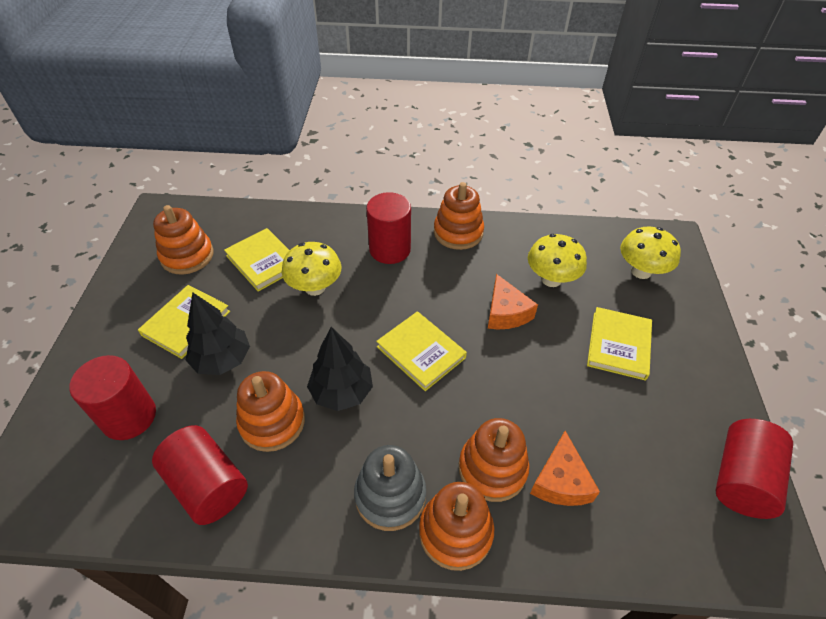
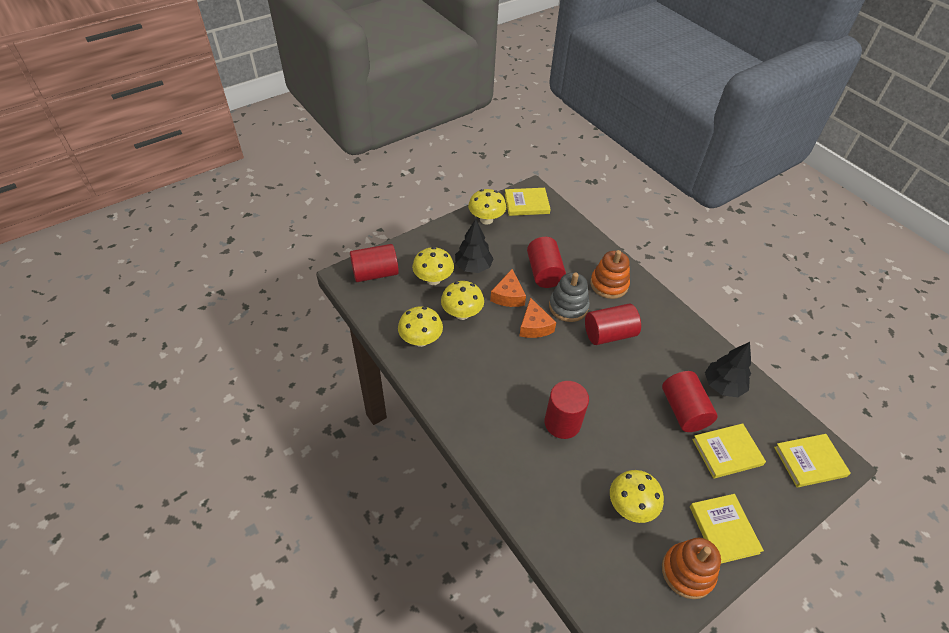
orange stacking toy: [153,205,214,275] [236,371,305,452] [419,482,494,571] [434,182,484,250] [459,418,530,502] = 5 -> [590,250,630,299] [662,538,721,599] = 2
red cylinder: [69,355,156,440] [152,425,248,525] [366,192,411,264] [715,419,793,519] = 4 -> [350,244,399,282] [527,237,566,288] [544,381,589,439] [585,304,641,345] [662,371,718,432] = 5
yellow mushroom: [282,242,341,296] [528,234,587,287] [620,226,681,279] = 3 -> [398,306,443,347] [412,247,454,285] [441,281,484,320] [468,189,506,225] [610,470,664,523] = 5

